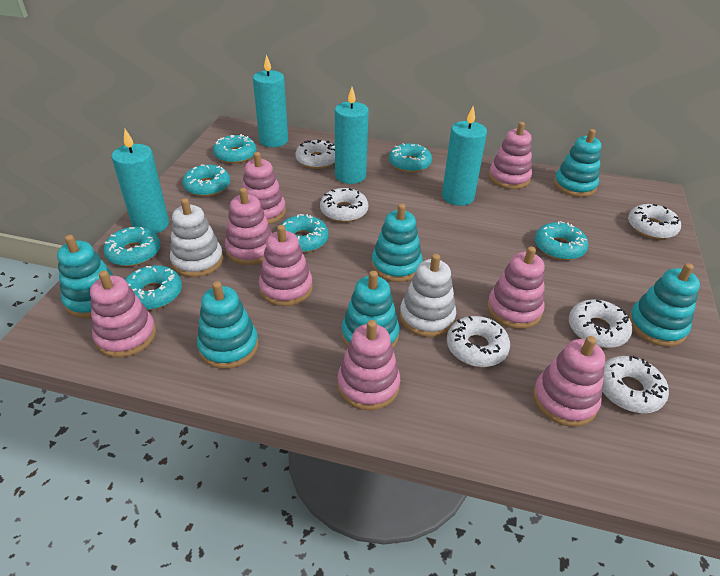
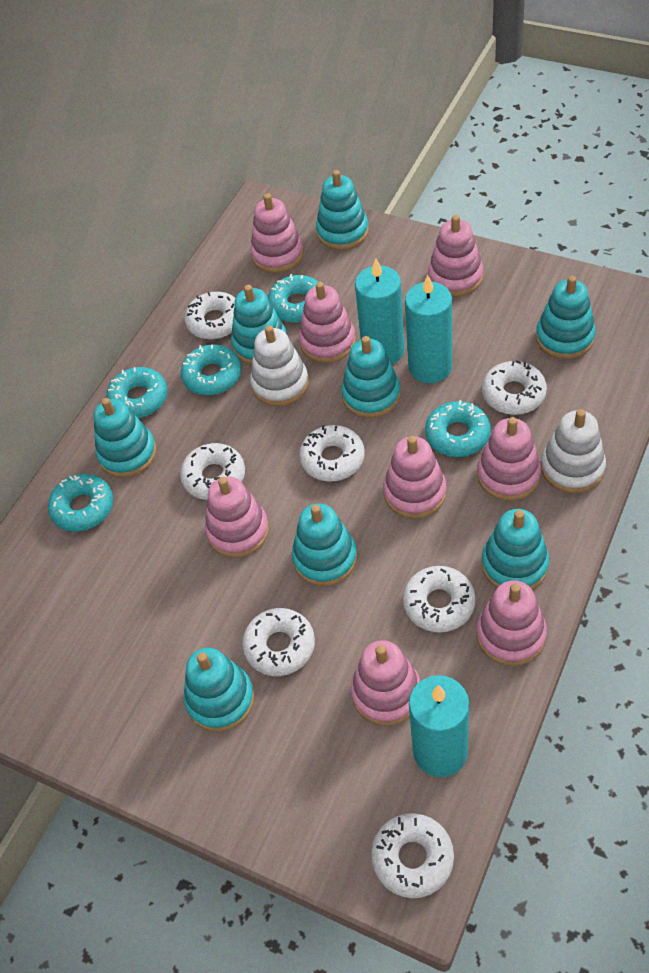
turquoise candle: [111,129,169,234] [253,54,288,147] [335,87,369,184] [442,106,487,206] = 4 -> [355,258,405,364] [405,275,452,383] [409,675,469,777] = 3
turquoise donut: [103,227,160,266] [125,265,182,310] [183,165,230,196] [213,134,257,164] [280,214,328,253] [389,143,432,172] [535,221,589,260] = 7 -> [48,474,113,532] [106,367,167,418] [180,344,241,395] [268,274,318,323] [425,400,491,457] = 5
turquoise stacking toy: [57,235,113,318] [197,281,258,369] [342,271,400,348] [371,203,423,282] [554,129,601,197] [628,263,700,347] = 6 -> [94,398,157,478] [184,648,255,732] [231,285,287,365] [292,503,357,586] [316,170,369,250] [341,336,401,418] [482,509,549,590] [536,276,596,359] = 8
white donut: [295,140,335,169] [320,188,368,222] [447,316,510,367] [569,299,632,348] [602,356,669,413] [628,204,681,239] = 6 -> [180,443,245,500] [184,292,235,339] [242,608,315,676] [299,425,365,482] [371,813,454,898] [403,566,475,632] [482,360,547,415] = 7

